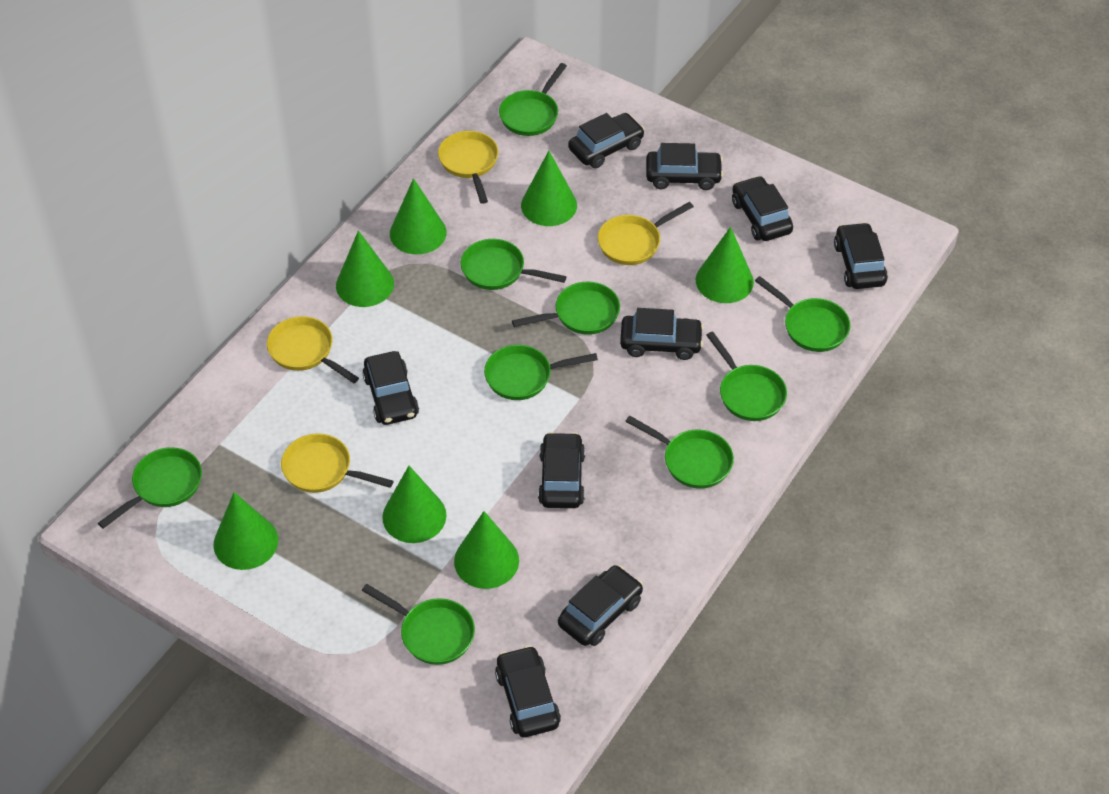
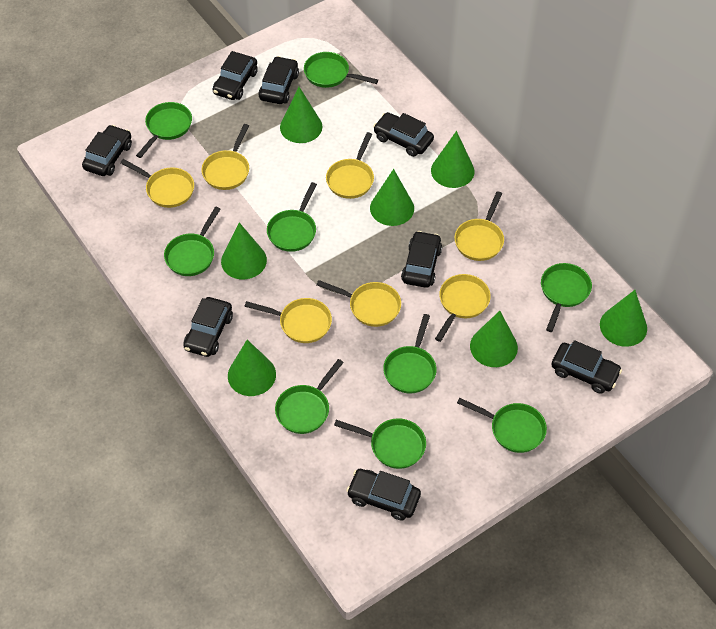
black car: [362,351,419,425] [495,645,561,737] [538,432,585,508] [558,565,643,646] [568,113,645,168] [620,308,704,360] [646,143,723,190] [732,176,793,241] [834,222,888,289] = 9 -> [82,125,132,176] [184,297,233,357] [212,51,258,100] [258,56,299,104] [346,469,421,521] [373,112,434,157] [401,231,442,288] [551,340,622,394] = 8
yellow pan: [267,316,359,383] [281,433,394,493] [438,131,498,204] [598,202,694,265] = 4 -> [120,159,194,208] [201,124,249,190] [244,298,332,343] [316,280,401,327] [326,132,374,199] [435,274,491,342] [454,191,504,261] = 7

